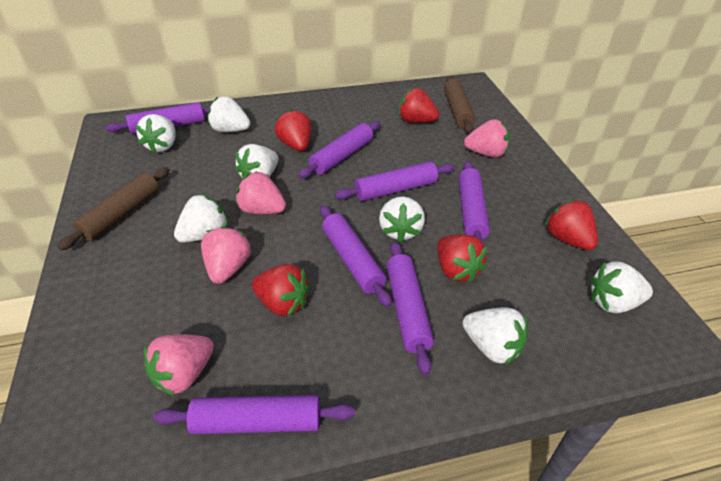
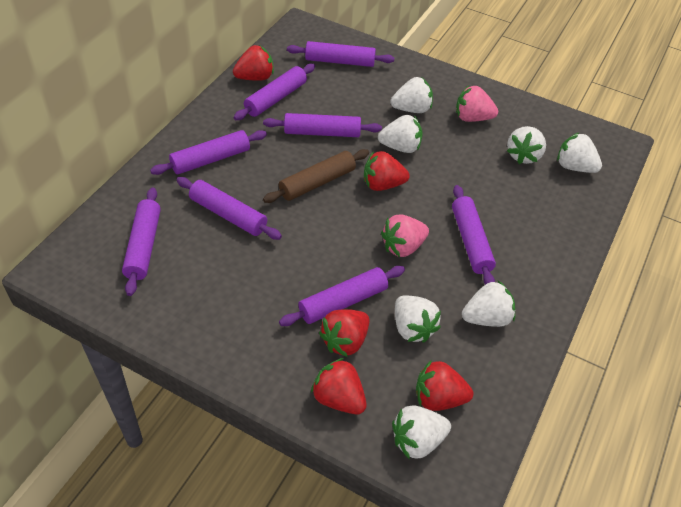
brown rolling pin: [57,167,169,251] [444,76,475,134] = 2 -> [263,149,369,203] = 1
pink strawberry: [144,334,214,396] [201,226,251,284] [235,171,286,214] [464,119,510,158] = 4 -> [381,214,429,257] [456,85,498,122] = 2
purple rolling pin: [106,102,210,135] [153,395,355,434] [299,121,380,178] [320,205,392,307] [335,161,455,201] [386,241,434,376] [458,161,490,246] = 7 -> [122,188,161,296] [150,130,267,175] [176,177,282,240] [234,64,315,120] [263,113,382,137] [279,266,405,326] [287,41,394,67] [452,185,496,285] = 8

